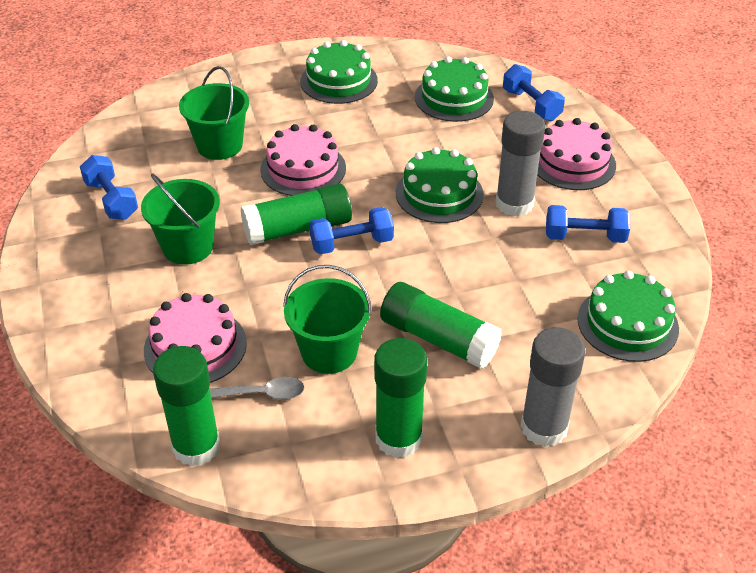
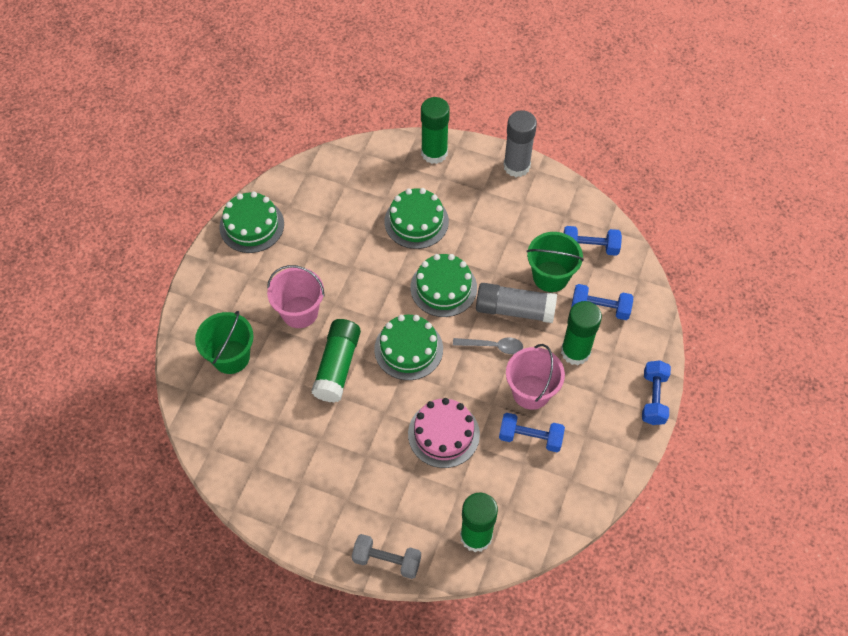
green bucket: [141,173,220,265] [179,66,249,160] [283,265,372,374] = 3 -> [195,311,254,374] [527,232,584,292] = 2
grey dumbbell: none = 0 -> [352,534,421,579] = 1
pink bucket: none = 0 -> [267,265,325,328] [506,344,565,410] = 2
pink cake: [144,293,247,383] [260,124,346,196] [537,118,616,190] = 3 -> [408,398,480,468] = 1

